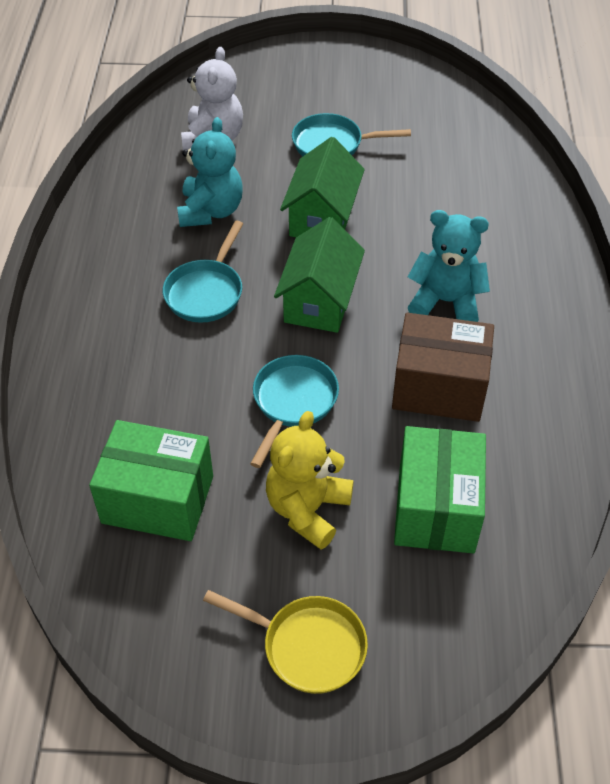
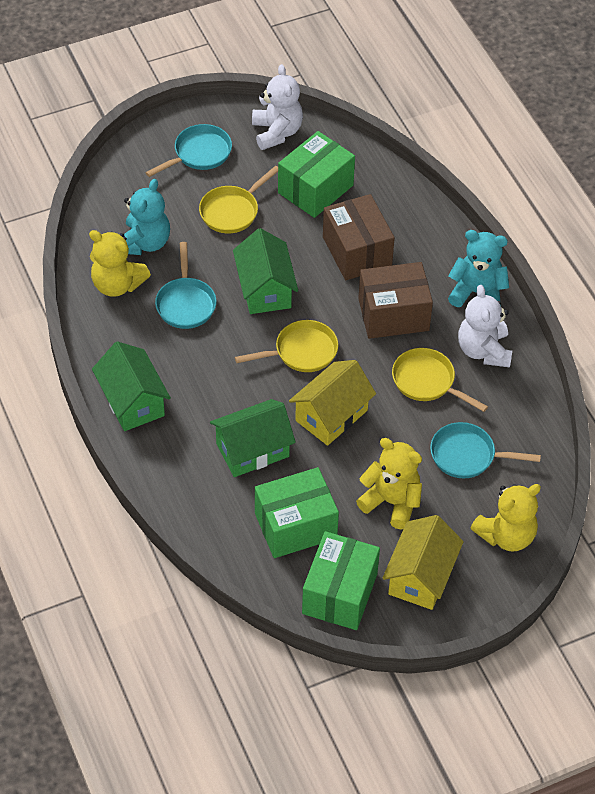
brown box: [392,313,494,422] = 1 -> [323,194,395,280] [358,262,433,339] = 2
green box: [89,420,213,541] [394,426,486,553] = 2 -> [255,467,339,558] [278,131,355,218] [302,531,380,630] = 3
green house: [274,217,365,333] [280,137,365,237] = 2 -> [92,341,171,431] [210,399,296,477] [233,228,298,314] = 3
white teddy bear: [181,47,243,150] = 1 -> [252,64,303,150] [458,285,512,367] = 2
yellow house: none = 0 -> [289,360,376,446] [382,515,464,610] = 2
yellow pan: [203,590,368,694] = 1 -> [199,166,278,233] [235,320,338,372] [392,348,488,412] = 3
yellow teddy bear: [266,411,354,550] = 1 -> [89,230,151,297] [356,438,422,530] [471,484,541,552] = 3

